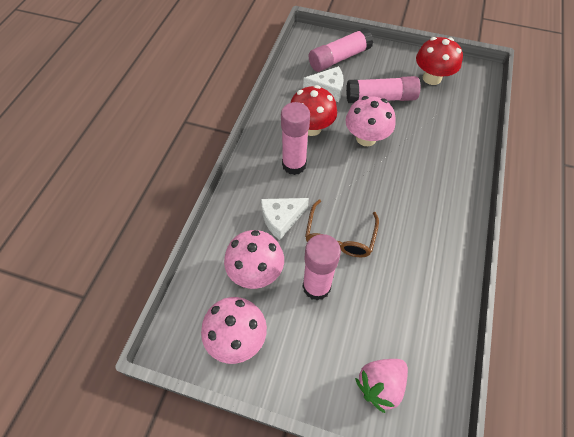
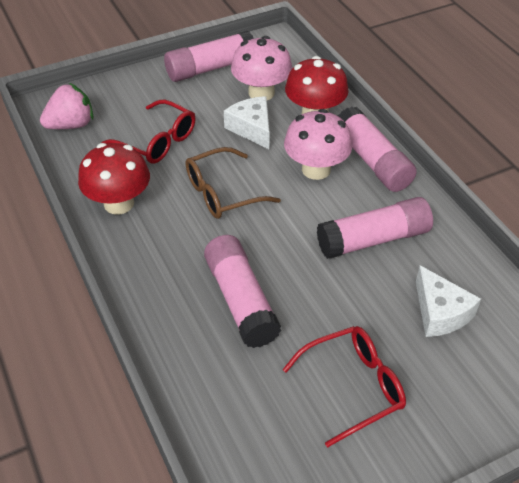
pink mushroom: [201,297,267,364] [224,230,284,289] [346,96,396,146] = 3 -> [231,36,292,100] [284,109,352,180] = 2
red glasses: none = 0 -> [101,100,195,164] [282,326,406,447] = 2

